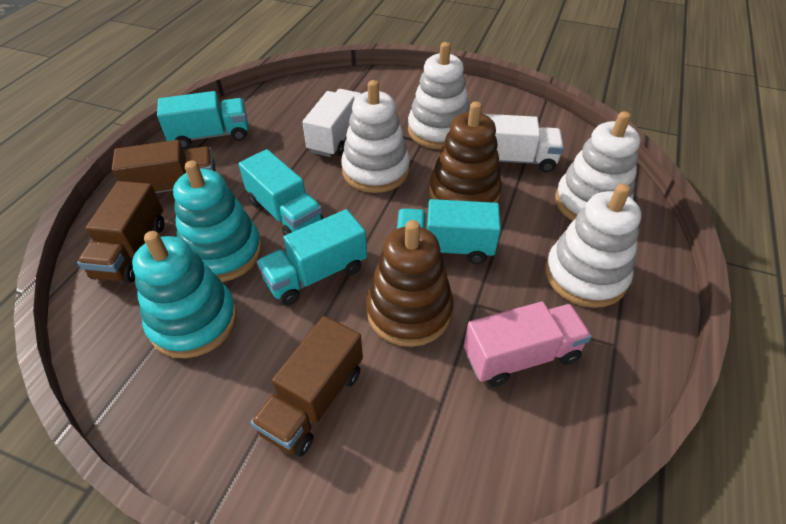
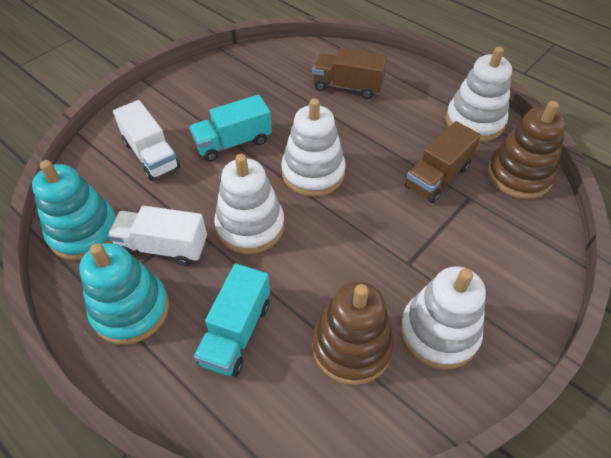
brown truck: [77,181,164,283] [112,140,216,193] [251,316,363,457] = 3 -> [312,48,387,99] [405,121,481,203] = 2
pink truck: [464,302,592,387] = 1 -> none = 0
turquoise truck: [157,91,248,149] [238,149,323,236] [257,209,367,305] [397,199,501,264] = 4 -> [189,95,272,162] [194,263,270,377] = 2

